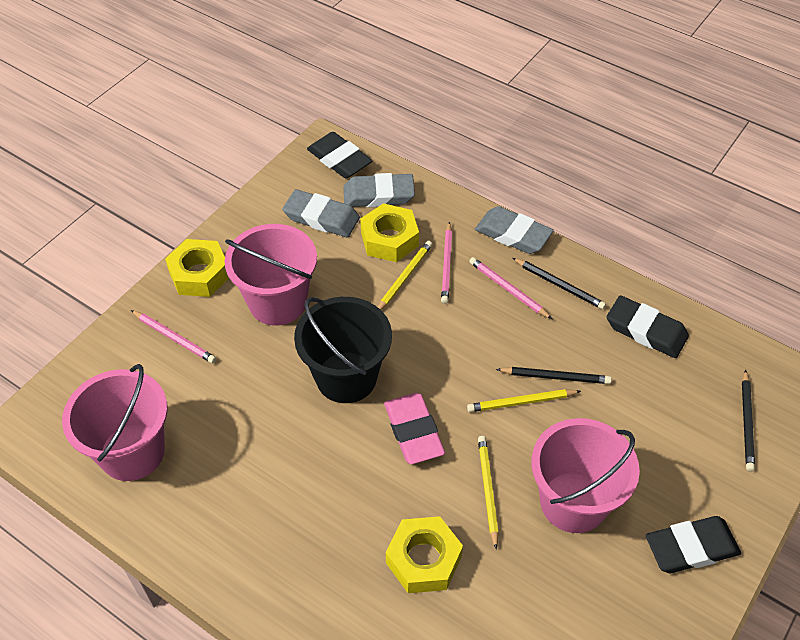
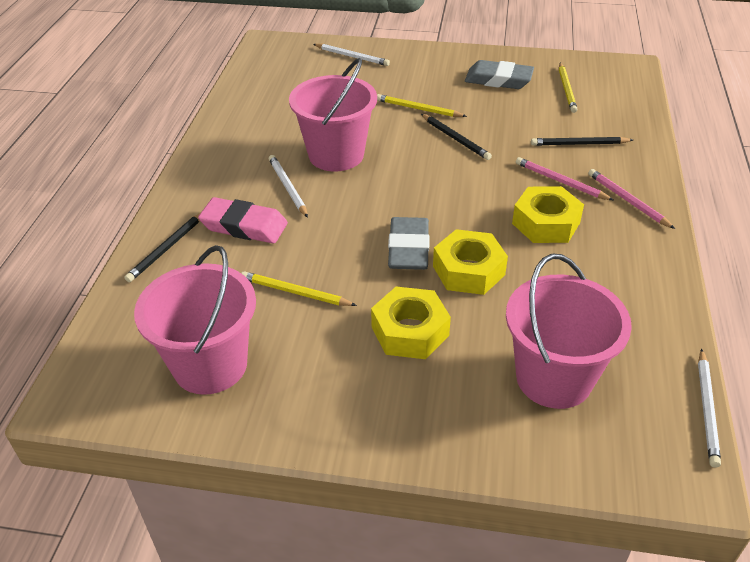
black bucket: [294,297,392,403] = 1 -> none = 0
black eraser: [307,132,373,178] [607,295,689,358] [646,516,741,573] = 3 -> none = 0
grey eraser: [282,189,360,237] [343,173,415,207] [475,206,554,254] = 3 -> [388,217,429,270] [465,60,534,89] = 2
pink pencil: [131,310,216,364] [441,222,452,304] [469,257,552,319] = 3 -> [516,157,613,200] [588,169,675,229] = 2
white pencil: none = 0 -> [269,155,308,218] [313,44,390,66] [698,349,721,467] = 3

